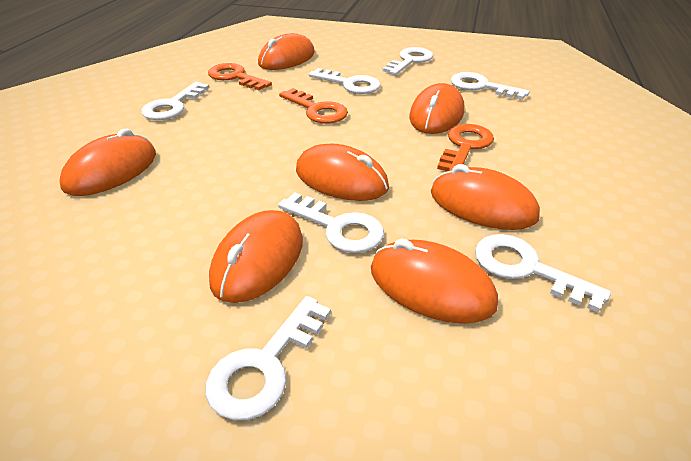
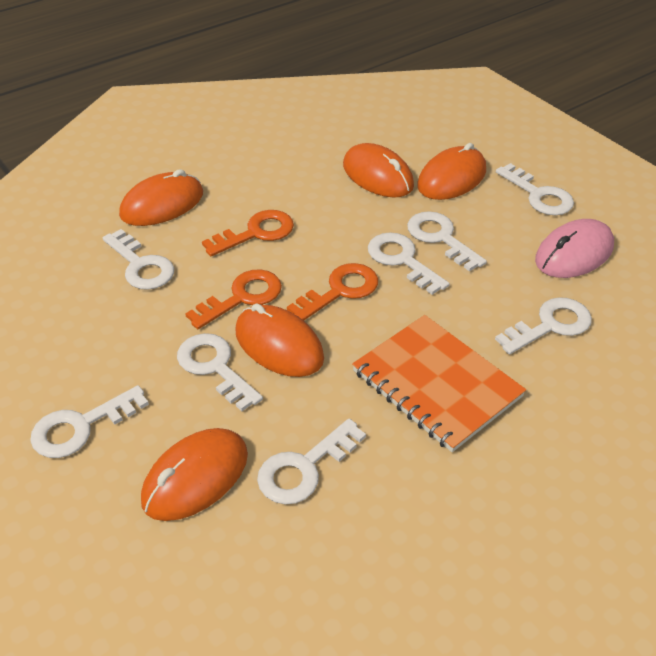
orange mouse: [60,128,156,196] [209,210,303,303] [258,33,315,70] [296,144,389,201] [371,239,498,324] [409,83,465,134] [431,164,540,230] = 7 -> [119,169,203,226] [141,428,248,521] [235,303,324,377] [343,143,414,198] [417,143,486,200] = 5
orange notebook: none = 0 -> [352,315,526,452] = 1
pink mouse: none = 0 -> [535,219,614,278] = 1
white key: [141,82,209,120] [206,296,331,420] [278,192,384,253] [309,68,381,94] [383,47,433,75] [451,72,530,100] [475,234,611,312] = 7 -> [30,385,149,458] [103,229,174,290] [177,333,263,411] [257,419,366,504] [368,232,450,295] [407,211,487,272] [495,297,592,354] [496,163,574,215] = 8

